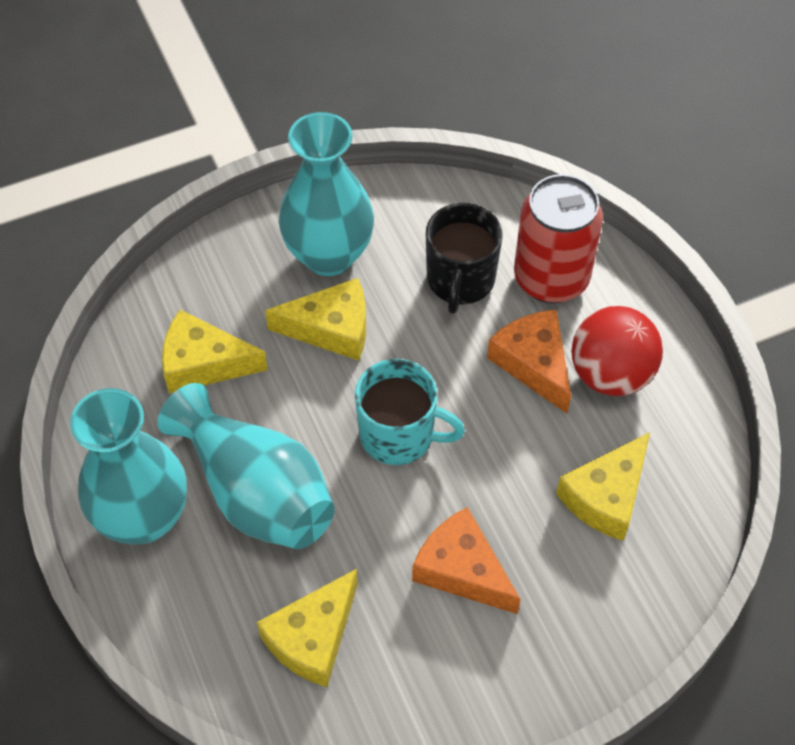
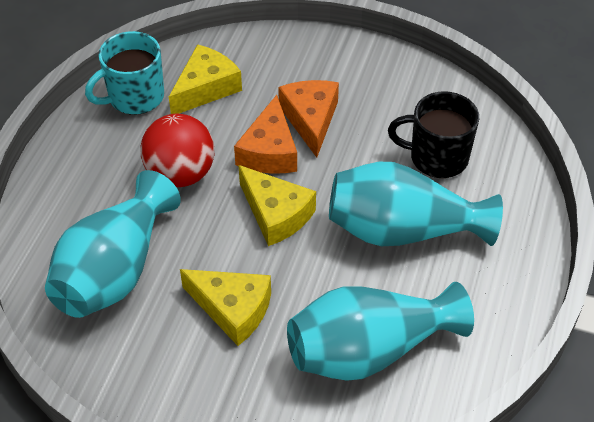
red can: [514,174,603,303] = 1 -> none = 0
yellow cheese: [162,310,268,393] [257,569,358,687] [265,278,366,361] [556,432,650,541] = 4 -> [169,44,242,114] [180,269,271,346] [238,165,316,246] = 3

